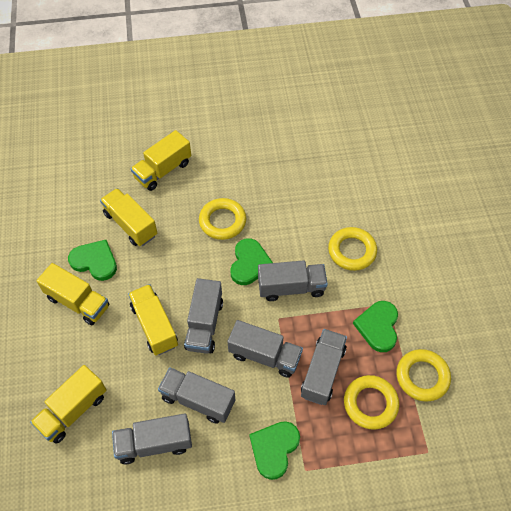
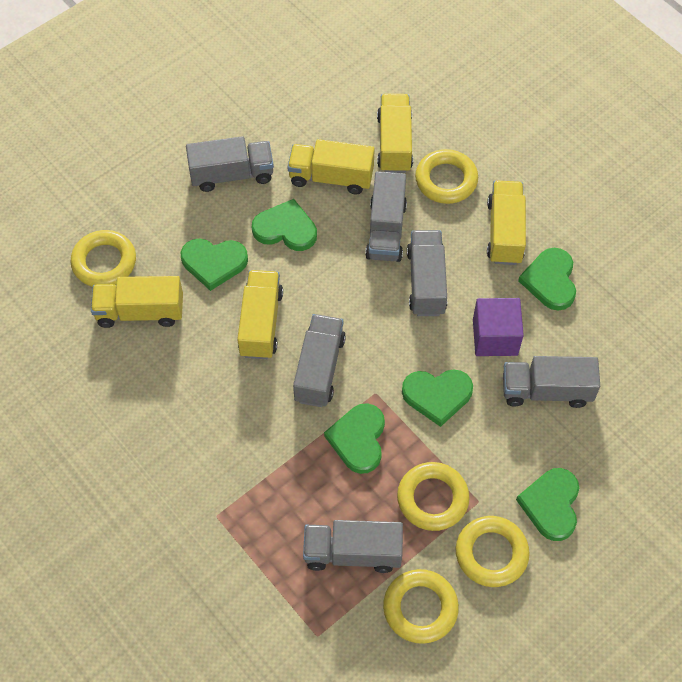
green heart: [68,240,117,281] [230,238,273,285] [249,421,300,480] [353,301,398,352] = 4 -> [180,238,248,291] [252,199,317,251] [324,403,385,474] [402,369,473,427] [516,468,579,541] [518,248,576,311] = 6
purple cube: none = 0 -> [473,298,524,356] = 1
yellow ring: [199,198,246,240] [328,227,377,271] [344,375,399,430] [396,349,451,402] = 4 -> [70,230,136,287] [383,569,459,644] [397,462,470,531] [415,149,478,204] [456,516,530,587] = 5

